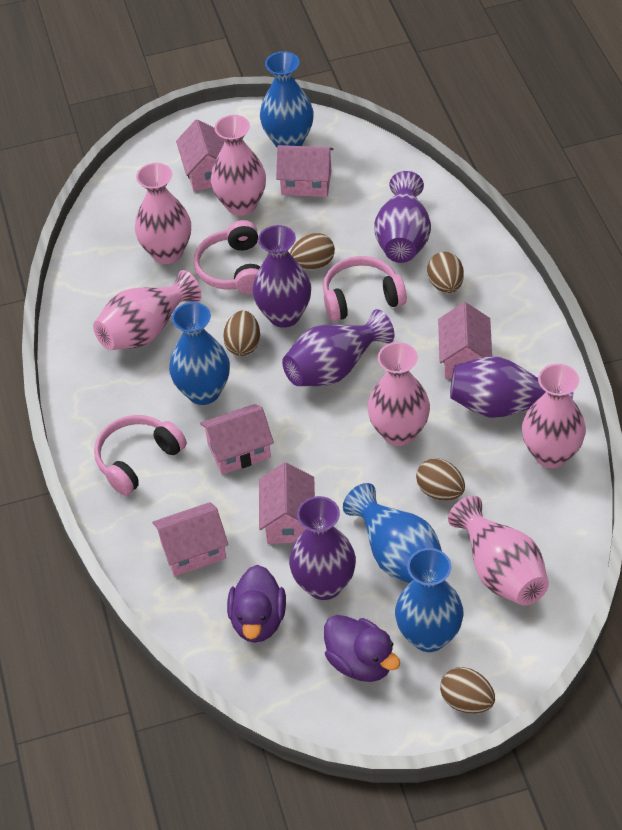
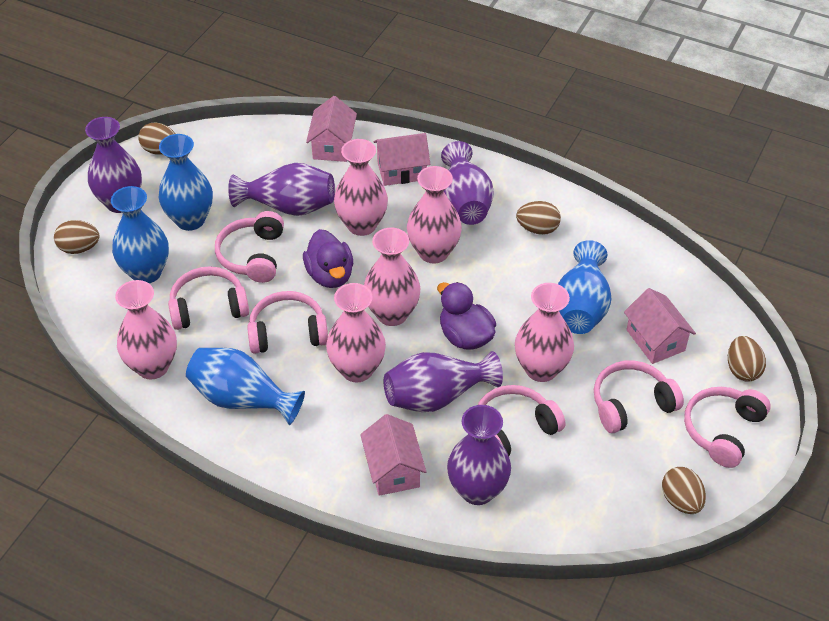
pink headphones: [94,415,187,496] [194,220,260,294] [323,256,407,322] = 3 -> [168,266,249,330] [215,211,284,283] [247,291,328,354] [478,385,566,456] [594,361,684,433] [684,387,771,468] = 6
pink house: [152,502,229,576] [176,119,225,191] [200,404,274,475] [259,463,315,544] [276,145,334,197] [438,302,492,379] = 6 -> [306,96,357,162] [360,414,426,496] [374,133,430,186] [624,288,696,364] = 4

